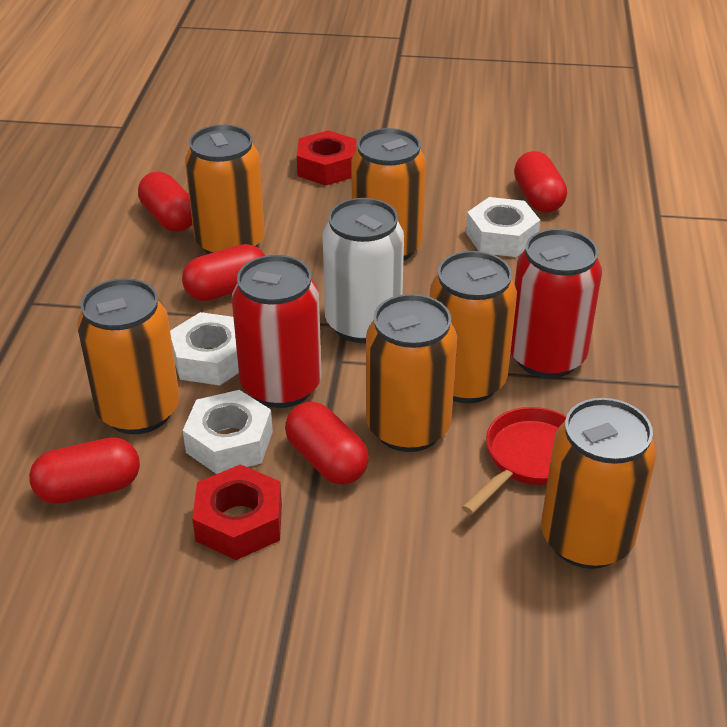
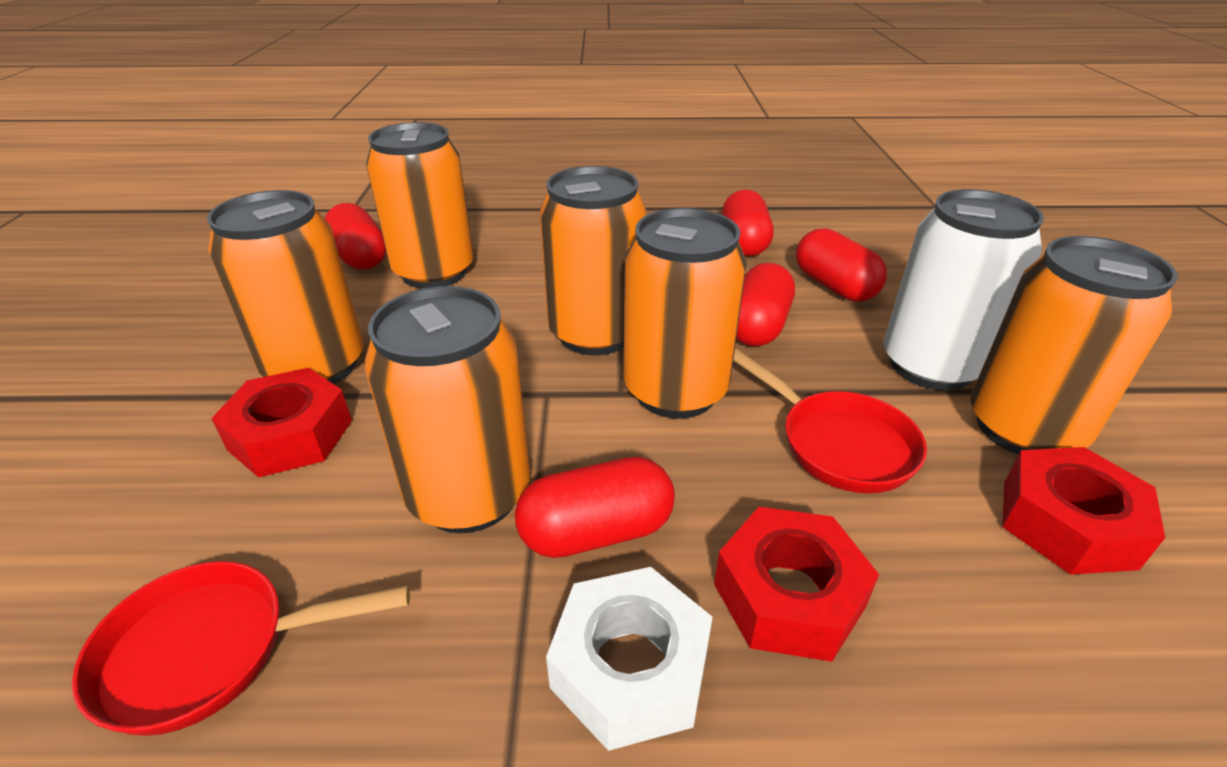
red can: [232,255,322,408] [510,229,602,378] = 2 -> none = 0
red nut: [192,464,282,560] [297,130,356,186] = 2 -> [211,368,352,478] [714,507,879,662] [1003,447,1165,575] = 3
red pan: [462,407,567,515] = 1 -> [72,561,410,736] [733,349,927,494] = 2
white nut: [170,312,239,386] [183,390,273,474] [466,197,540,257] = 3 -> [546,567,713,751] = 1

